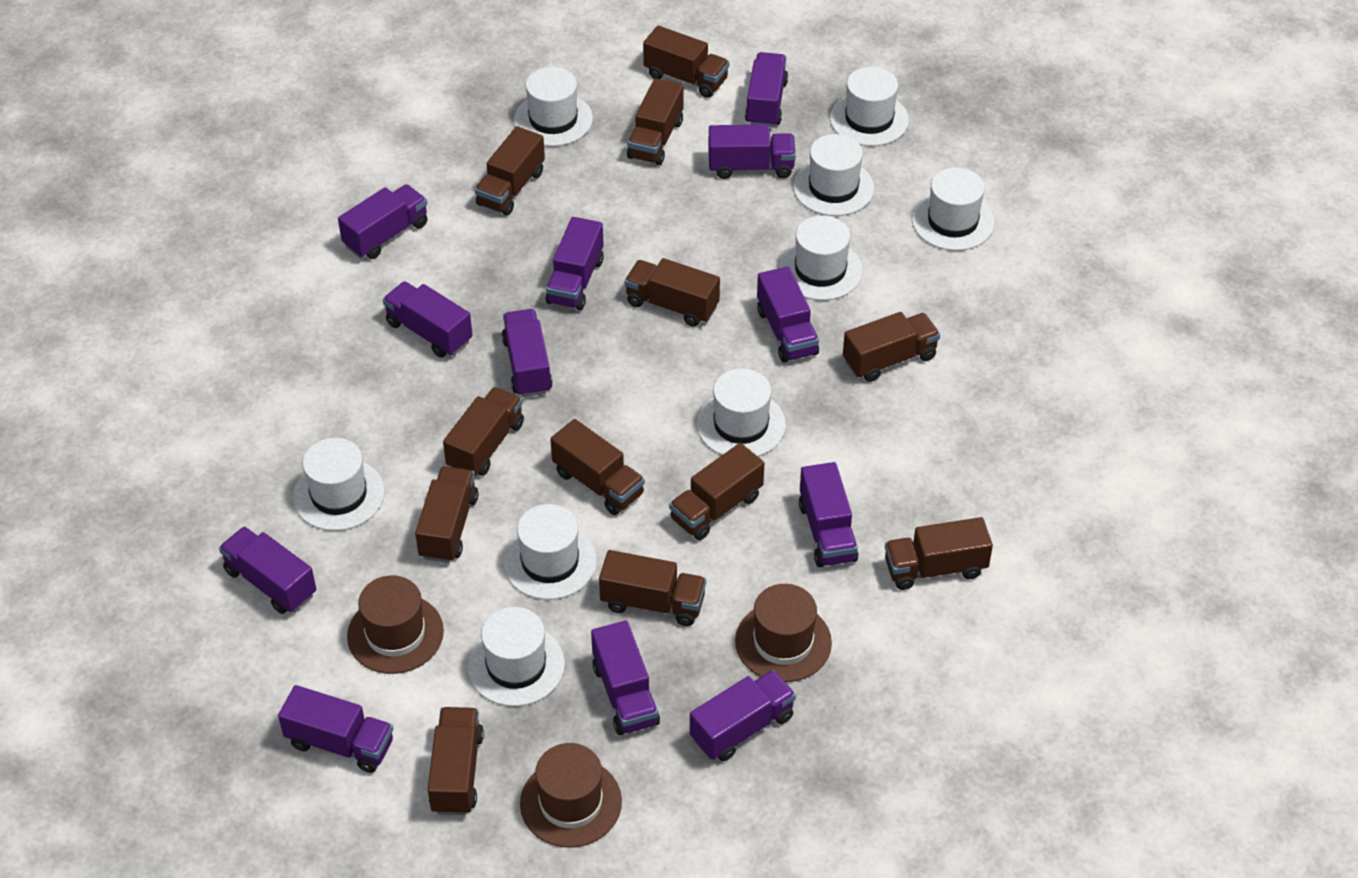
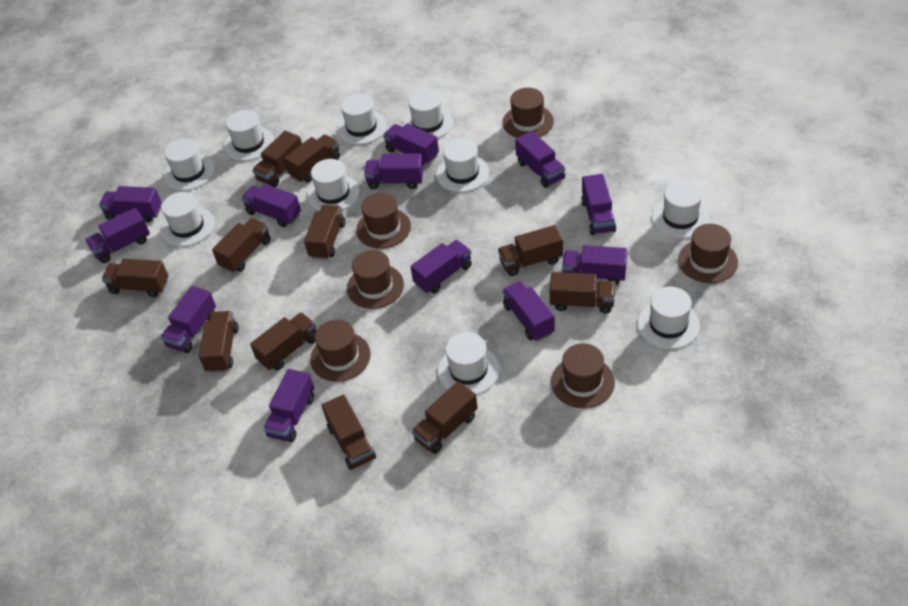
brown hat: [347,575,444,674] [520,743,622,848] [735,584,832,682] = 3 -> [310,319,371,382] [347,250,404,309] [356,193,411,249] [503,88,554,138] [551,343,615,408] [678,224,738,283] = 6
brown truck: [415,466,478,563] [428,707,484,815] [443,387,524,476] [475,126,545,216] [550,419,645,515] [599,550,706,626] [624,258,720,327] [627,78,683,165] [643,26,729,98] [669,443,764,540] [843,312,940,382] [885,517,993,590] = 12 -> [102,258,168,297] [199,311,239,373] [212,218,271,273] [250,312,317,371] [252,131,302,187] [284,134,340,183] [304,205,346,260] [322,394,376,470] [412,381,478,454] [498,225,563,276] [550,272,615,314] = 11
white hat: [293,438,385,531] [467,607,565,706] [503,504,597,600] [514,67,593,147] [697,368,786,457] [779,216,863,301] [793,134,874,216] [830,67,909,146] [912,167,994,251] = 9 -> [161,192,214,247] [164,139,215,191] [224,110,274,161] [307,159,360,211] [337,94,387,145] [403,90,453,139] [436,138,489,192] [438,332,500,395] [638,287,700,349] [652,181,709,238] = 10

